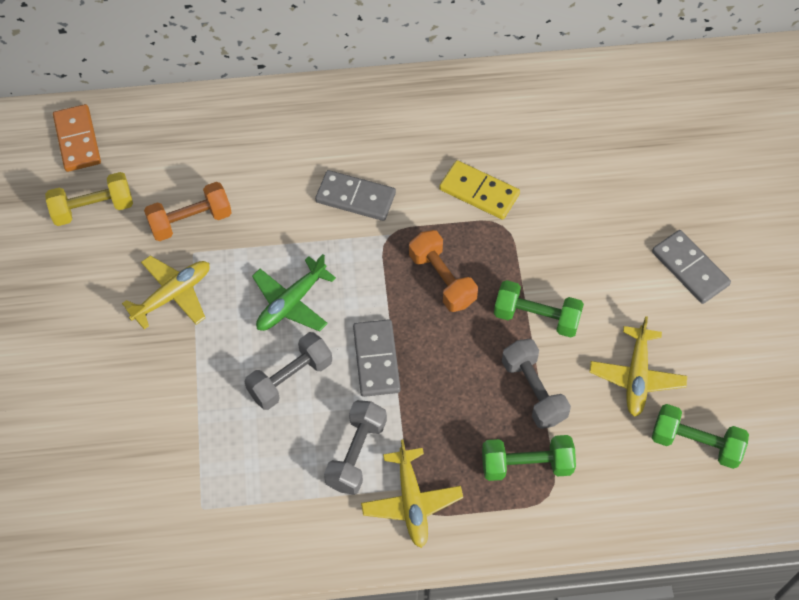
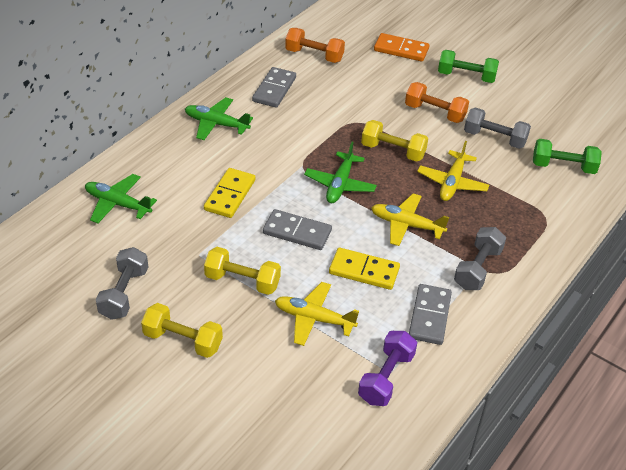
green dumbbell: [482,435,576,481] [494,280,584,338] [652,404,749,469] = 3 -> [438,50,499,83] [533,139,602,174] = 2
green plane: [252,254,336,331] = 1 -> [85,174,157,223] [185,97,253,140] [304,142,377,203] = 3
purple dumbbell: none = 0 -> [358,331,417,406] = 1
yellow domino: [439,160,520,220] = 1 -> [204,168,255,218] [329,248,400,290] = 2
yellow dumbbell: [45,172,133,226] = 1 -> [141,303,223,358] [204,247,281,295] [361,120,428,162] = 3

